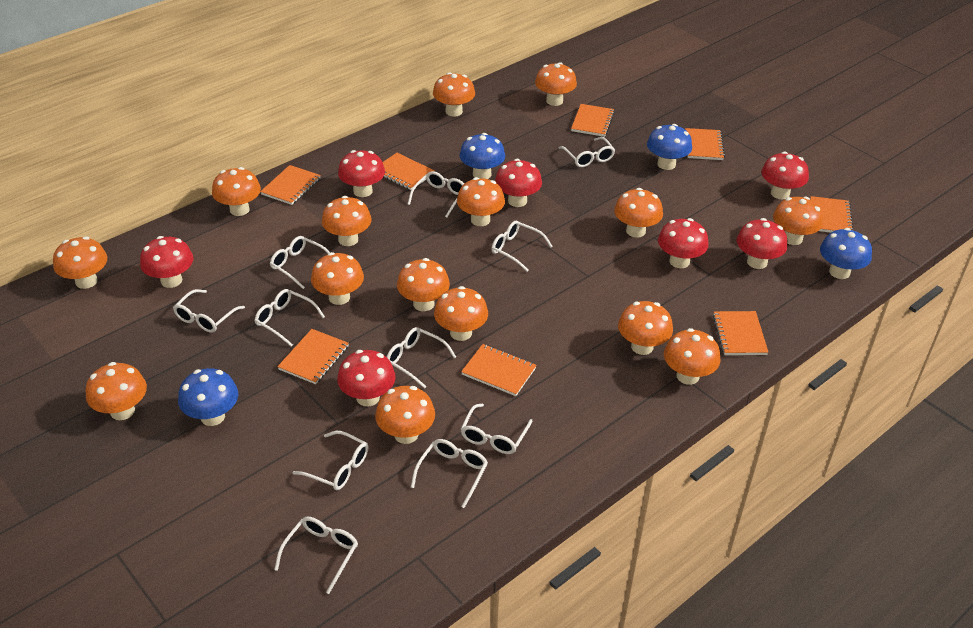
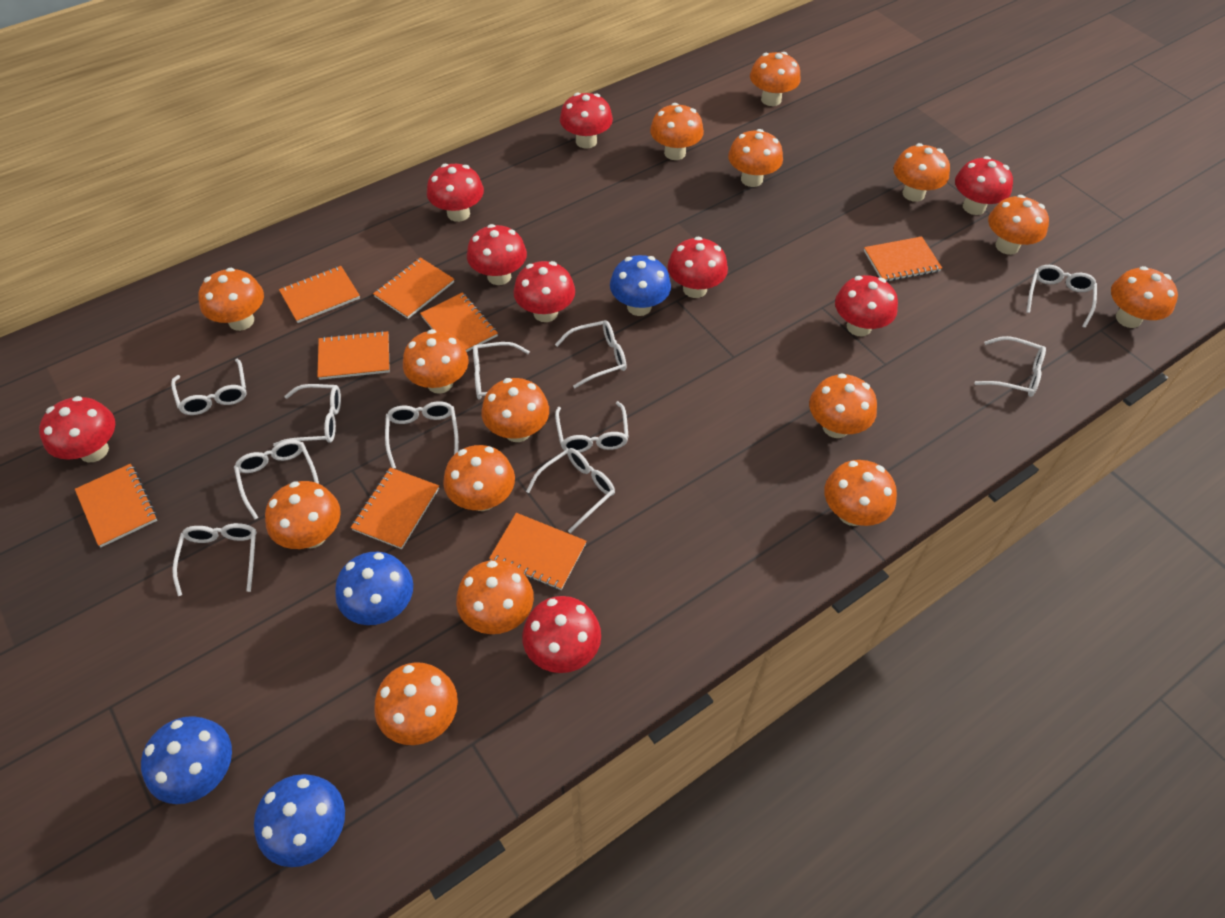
red mushroom: [140,236,193,288] [337,350,396,406] [338,150,385,197] [495,159,542,207] [658,218,708,268] [736,218,787,269] [761,151,809,199] = 7 -> [39,396,115,462] [427,164,484,222] [467,224,527,285] [513,261,575,322] [522,596,601,673] [560,93,613,149] [667,237,728,298] [835,275,898,336] [955,156,1013,215] = 9

